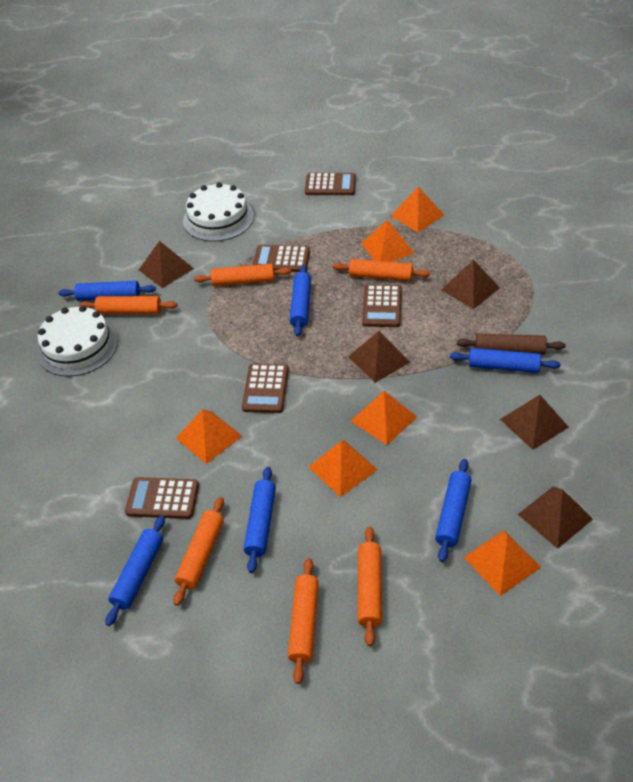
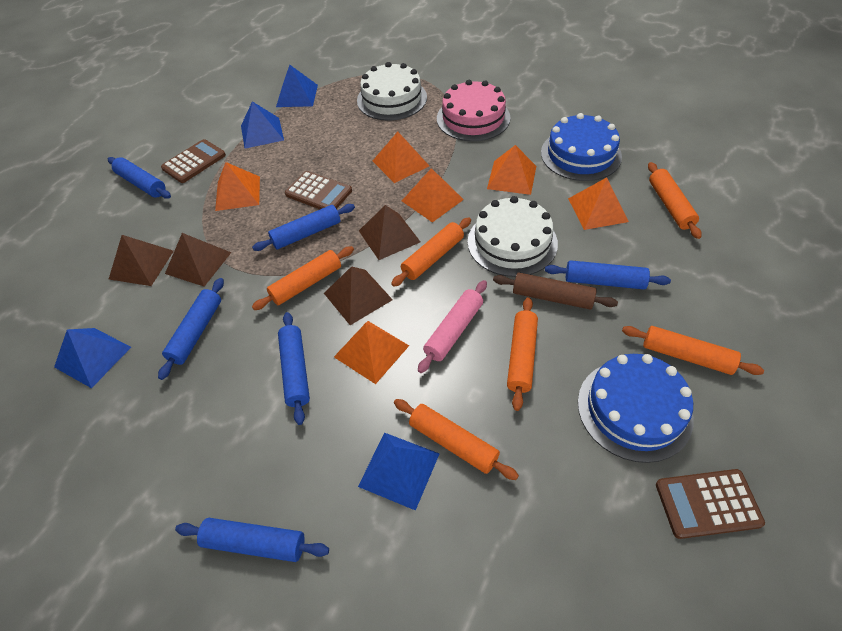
blue cake: none = 0 -> [541,113,622,181] [578,354,694,463] = 2
blue pyramid: none = 0 -> [54,328,131,388] [241,101,284,149] [276,65,318,107] [358,433,440,511] = 4
brown calculator: [125,477,199,519] [242,363,289,413] [253,245,310,272] [305,173,356,195] [362,284,402,327] = 5 -> [161,139,226,183] [285,171,352,209] [656,469,765,539] = 3
brown pyramid: [139,241,194,288] [348,331,410,383] [441,260,500,309] [500,395,569,450] [518,487,593,549] = 5 -> [109,235,174,286] [165,233,231,287] [324,266,393,325] [359,205,420,260] = 4
pink cake: none = 0 -> [437,80,511,141] = 1
pink rolling pin: none = 0 -> [418,280,487,373] = 1

